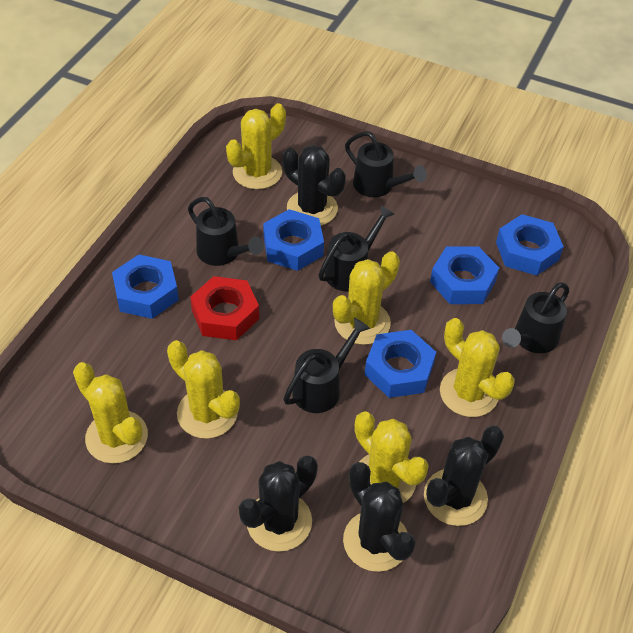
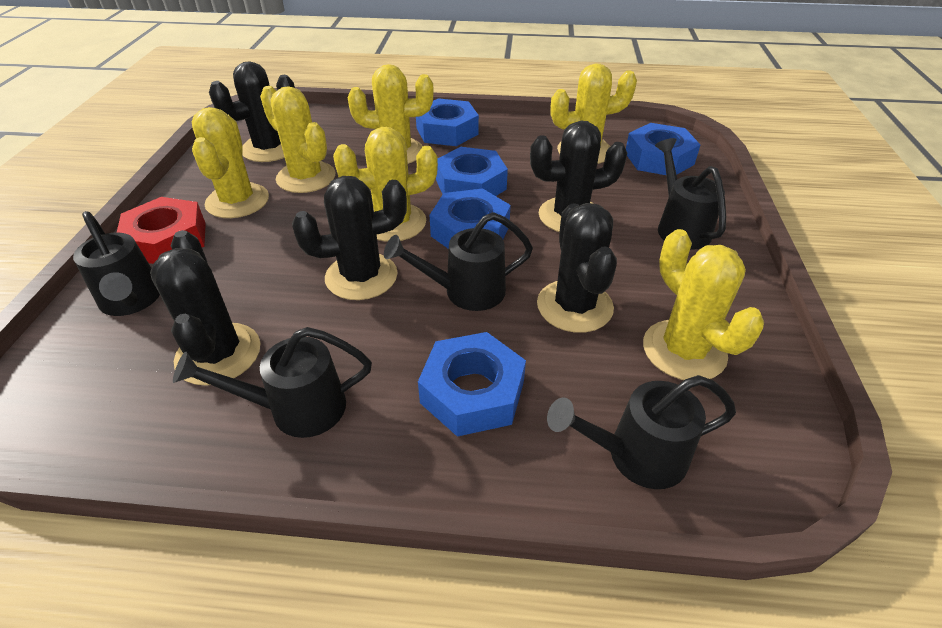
black cactus: [239,456,318,552] [282,145,346,226] [343,462,416,572] [424,426,504,526] = 4 -> [150,230,260,386] [209,61,295,162] [292,176,407,300] [530,121,627,232] [537,203,617,333] = 5

